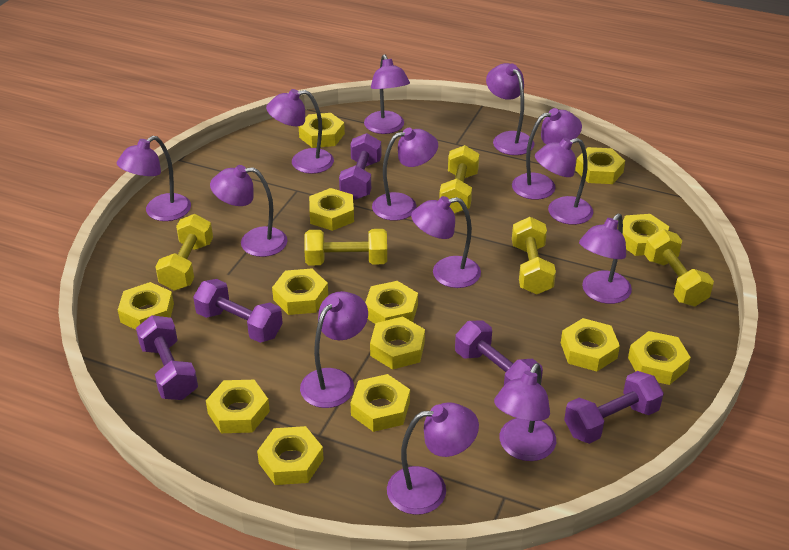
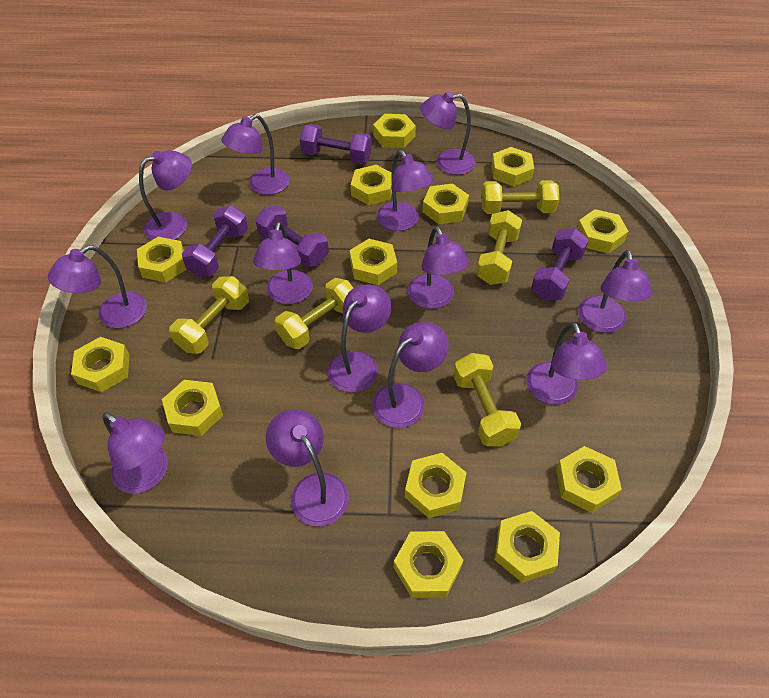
purple dumbbell: [136,315,198,400] [193,279,283,343] [339,133,381,200] [455,320,543,385] [564,371,664,444] = 5 -> [182,205,248,277] [256,206,329,267] [300,124,372,164] [531,228,589,300] = 4

